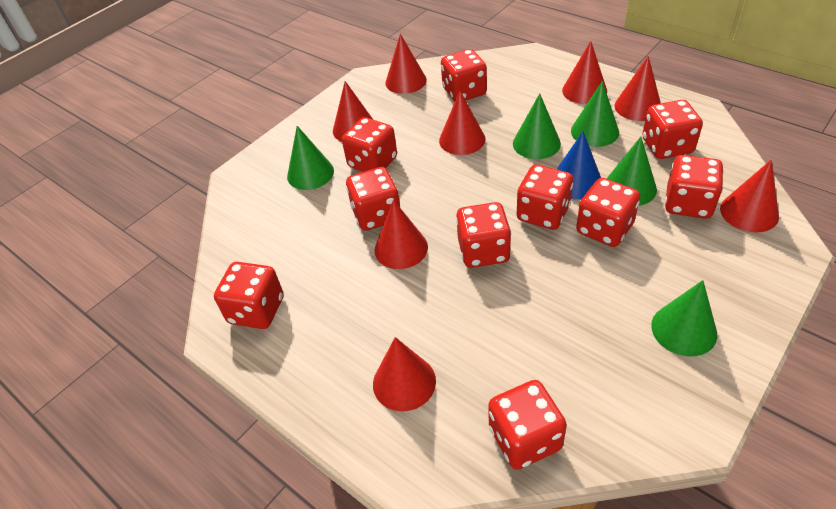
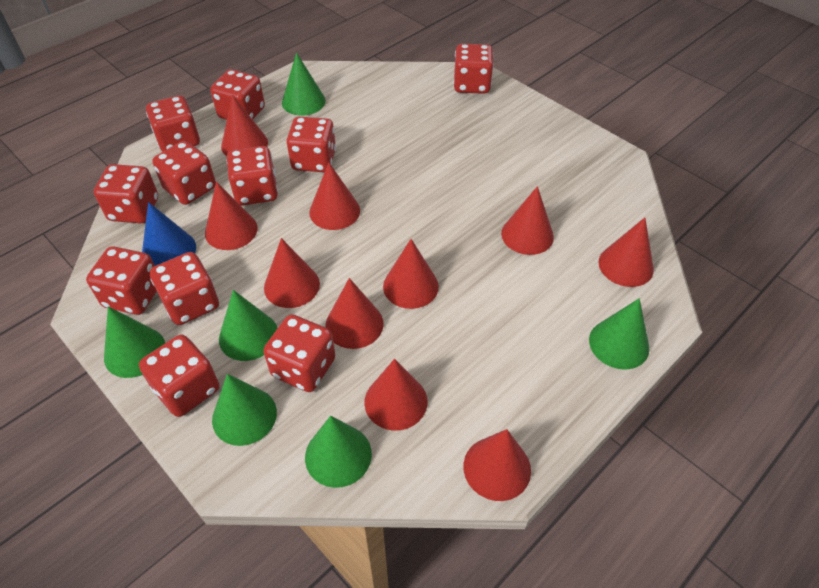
green cone: [287,126,334,190] [513,93,561,159] [571,81,619,147] [606,137,657,206] [651,280,717,356] = 5 -> [104,307,165,378] [212,374,277,446] [219,290,278,361] [282,52,326,116] [305,416,372,488] [589,298,649,370] = 6
red cone: [333,81,373,142] [373,337,436,411] [375,200,428,269] [385,34,427,94] [439,91,486,155] [562,41,607,104] [614,56,661,121] [720,160,779,233] = 8 -> [205,182,258,250] [221,95,268,156] [264,238,320,308] [309,162,360,230] [325,278,384,349] [364,359,428,431] [383,239,439,309] [464,429,531,501] [501,186,554,255] [598,218,654,287] = 10
red dice: [214,262,284,329] [342,117,397,172] [346,167,400,231] [441,49,487,101] [456,202,511,268] [488,380,567,470] [517,165,573,230] [576,178,640,247] [642,100,703,159] [665,155,723,219] = 10 -> [86,246,157,315] [94,164,158,223] [139,335,219,417] [146,96,200,152] [150,252,219,325] [152,141,216,205] [210,69,265,120] [227,146,278,206] [263,315,335,392] [287,117,336,172] [453,44,494,94] = 11

